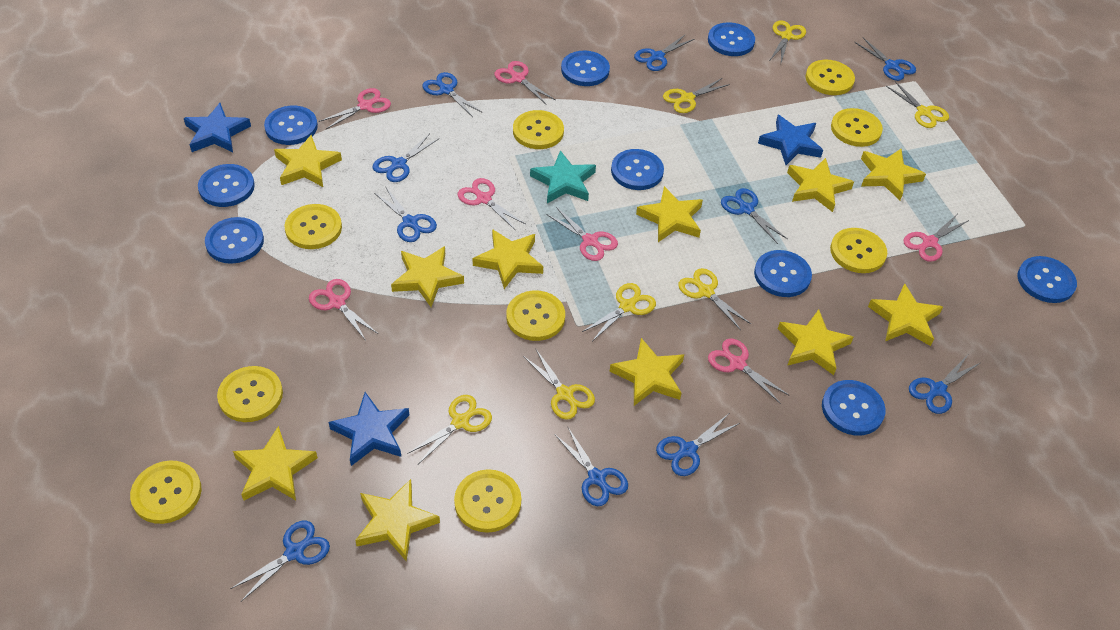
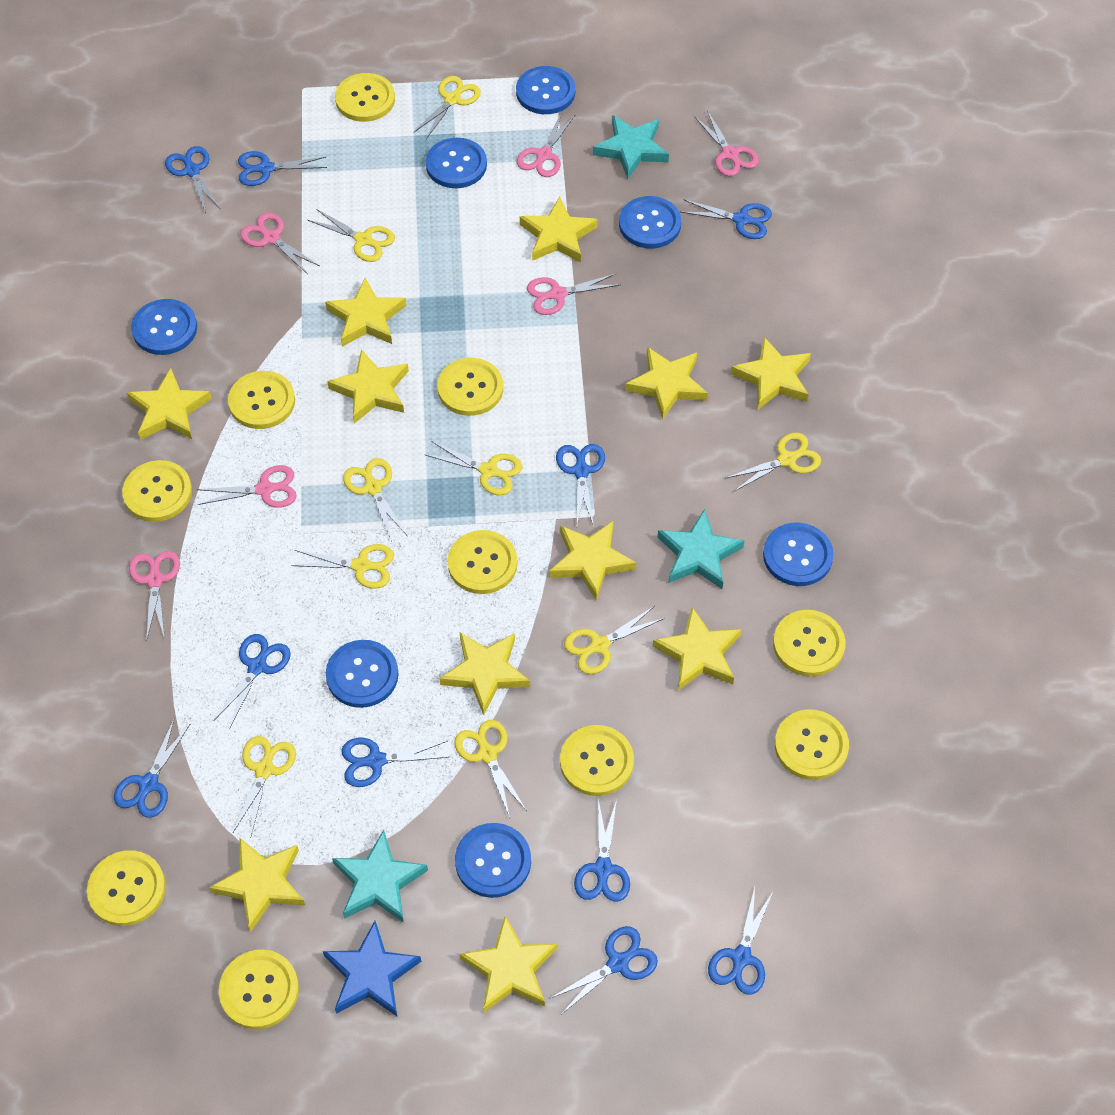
blue button: [198,164,255,207] [205,217,264,264] [264,106,318,145] [561,51,610,86] [611,149,664,190] [708,22,755,56] [754,250,812,297] [822,380,885,435] [1017,256,1077,303] = 9 -> [131,299,197,355] [326,640,398,708] [426,138,487,188] [455,823,531,898] [516,66,575,114] [619,196,681,249] [763,522,834,586] = 7
blue star: [184,103,251,152] [328,392,409,466] [758,115,823,165] = 3 -> [323,921,421,1016] = 1
pink scissors: [309,279,378,339] [319,88,391,129] [458,178,525,231] [495,61,555,104] [546,207,618,261] [708,338,790,403] [904,215,969,262] = 7 -> [129,551,180,641] [196,465,297,508] [240,213,319,274] [517,111,575,177] [527,274,621,315] [694,110,759,176] = 6
turquoise star: [530,150,596,203] = 1 -> [332,830,428,923] [593,115,669,179] [658,509,745,589] = 3
yellow button: [130,461,201,524] [217,366,283,422] [285,204,342,249] [454,469,521,533] [506,290,565,341] [513,110,564,149] [806,60,855,95] [830,228,887,273] [831,108,883,147] = 9 -> [87,850,166,926] [122,460,192,522] [219,950,299,1029] [228,371,295,429] [335,73,395,122] [437,358,503,416] [447,530,517,594] [560,725,634,796] [773,610,845,677] [775,709,849,780] = 10
yellow scissors: [407,395,492,464] [523,348,595,420] [582,283,656,341] [663,78,730,113] [678,268,751,330] [770,21,806,63] [886,81,949,128] = 7 -> [232,736,296,835] [291,544,394,589] [308,209,395,262] [343,458,407,542] [413,76,481,139] [424,441,522,495] [454,720,527,817] [564,606,664,675] [726,432,821,491] = 9

